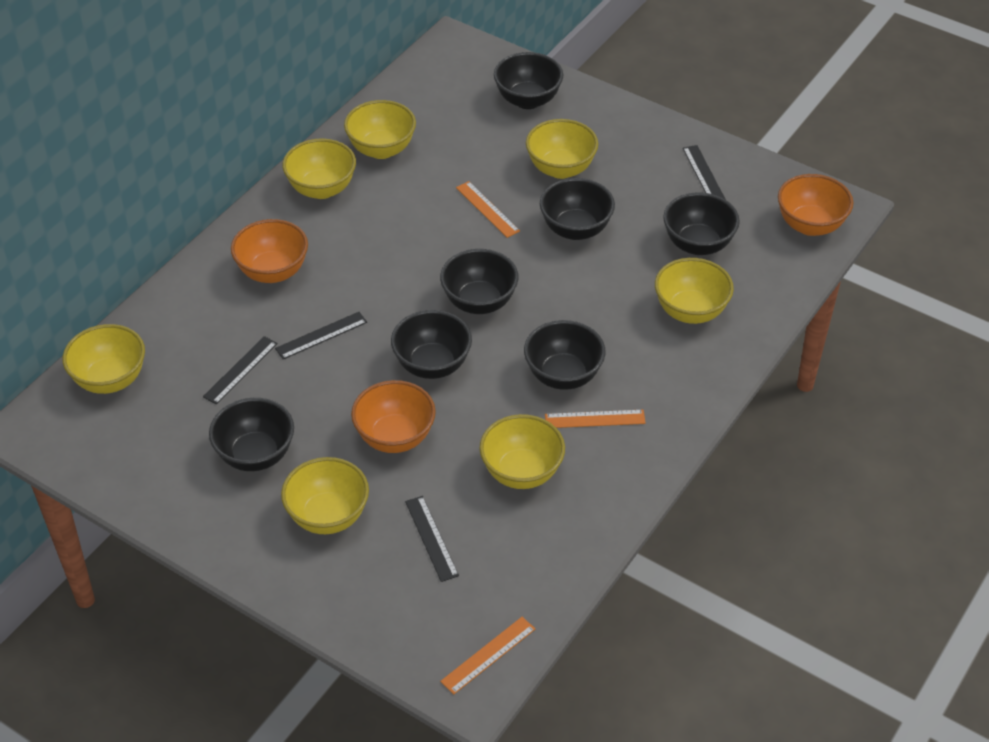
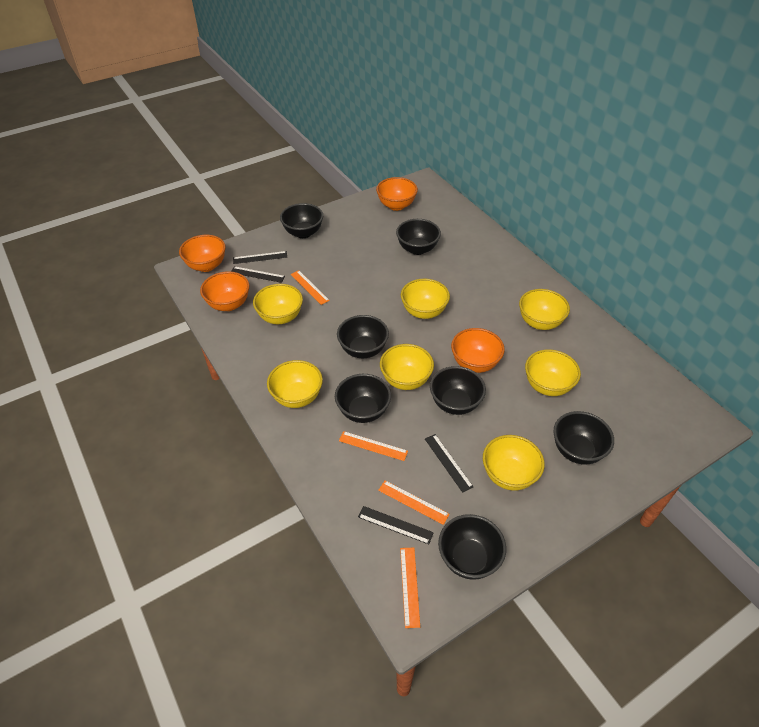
orange bowl: [231,219,308,283] [351,380,436,453] [778,174,853,236] = 3 -> [179,235,226,272] [200,271,250,311] [376,177,418,211] [451,328,505,373] = 4
orange ruler: [440,617,535,694] [456,181,520,238] [545,410,646,428] = 3 -> [291,270,330,305] [339,431,408,461] [378,481,450,525] [400,548,420,628] = 4

